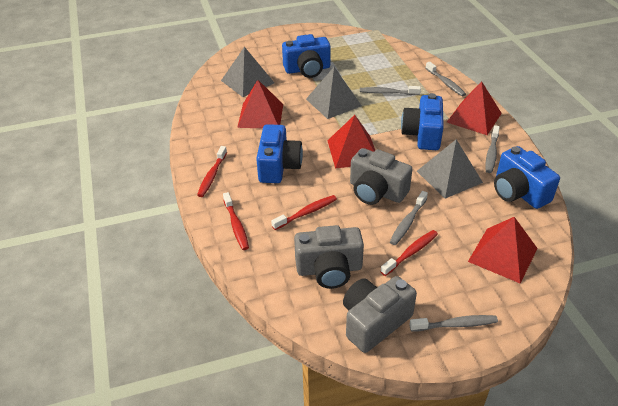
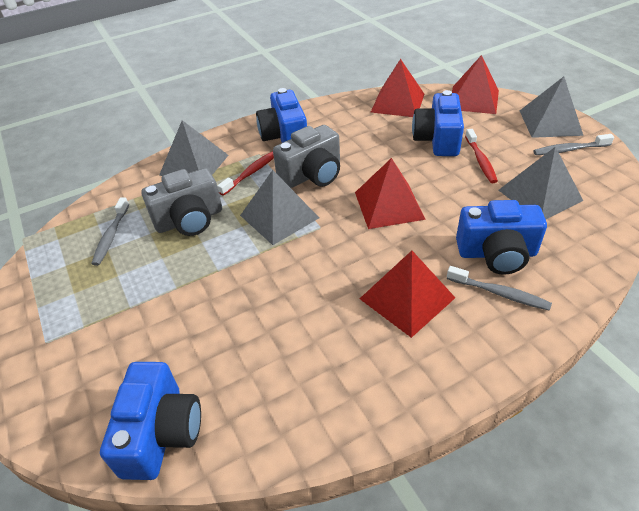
grey camera: [294,225,364,289] [343,276,417,353] [350,148,412,205] = 3 -> [141,168,222,236] [273,125,340,188] = 2
grey pyramid: [221,47,274,97] [306,67,362,119] [417,139,483,199] = 3 -> [159,120,229,176] [240,170,319,245] [499,147,583,219] [520,77,583,138] = 4
grey toothbrush: [360,86,421,95] [390,191,428,245] [409,315,498,332] [425,62,466,96] [485,125,500,173] = 5 -> [91,197,129,266] [447,266,552,311] [533,134,614,155] = 3
red toothbrush: [197,146,227,197] [223,192,249,250] [271,195,337,230] [380,230,438,276] = 4 -> [217,151,274,196] [465,129,498,183] = 2

